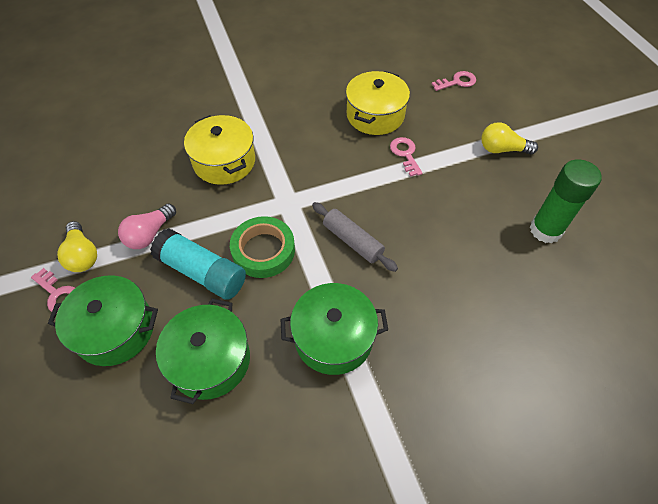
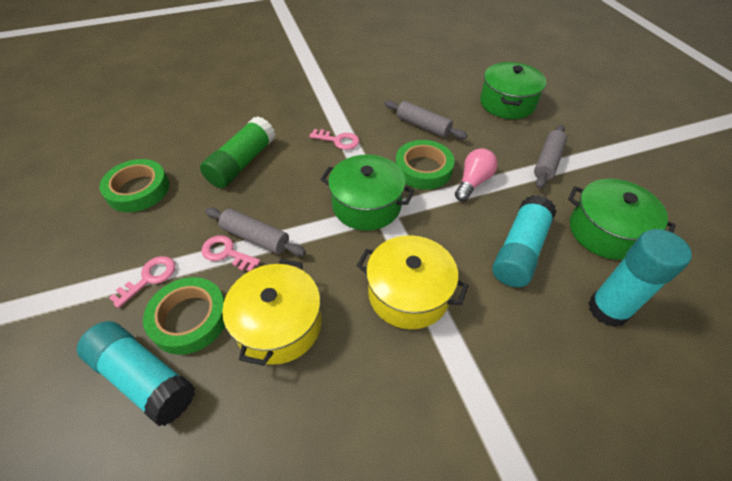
green tape: [230,216,295,278] = 1 -> [99,159,169,212] [143,277,225,355] [395,140,454,190] = 3
grey rolling pin: [312,202,398,272] = 1 -> [205,208,306,256] [384,100,467,139] [534,125,567,189] = 3
turquoise glue stick: [150,228,246,300] = 1 -> [77,321,195,426] [492,195,556,287] [588,229,692,327] = 3
yellow light bulb: [57,221,97,272] [481,122,538,155] = 2 -> none = 0

